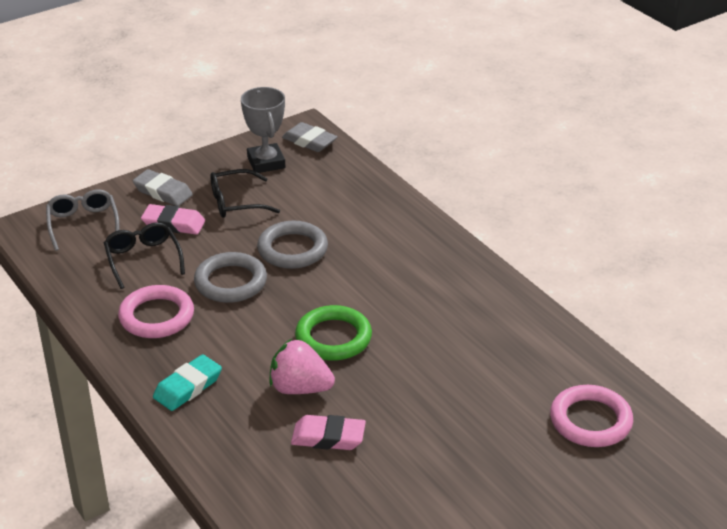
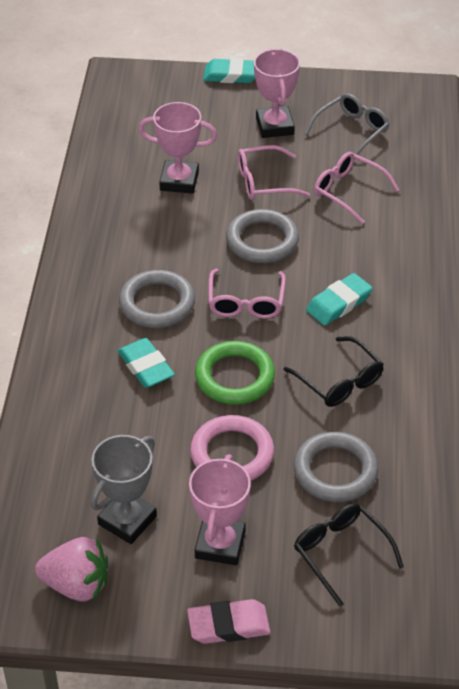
grey eraser: [133,169,193,206] [282,122,338,152] = 2 -> none = 0
grey ring: [194,252,267,303] [257,221,328,269] = 2 -> [119,270,195,328] [226,209,299,263] [294,432,378,502] = 3
pink eraser: [141,204,205,235] [291,415,366,450] = 2 -> [187,599,270,644] = 1
pink glasses: none = 0 -> [208,269,286,319] [238,145,310,200] [314,152,399,224] = 3
pink ring: [118,285,194,338] [550,385,633,447] = 2 -> [190,415,274,481] = 1
pink trophy: none = 0 -> [139,102,217,194] [189,454,251,565] [254,49,300,138] = 3
turquoise eraser: [153,354,222,411] = 1 -> [118,338,175,388] [203,58,255,83] [306,273,373,326] = 3

